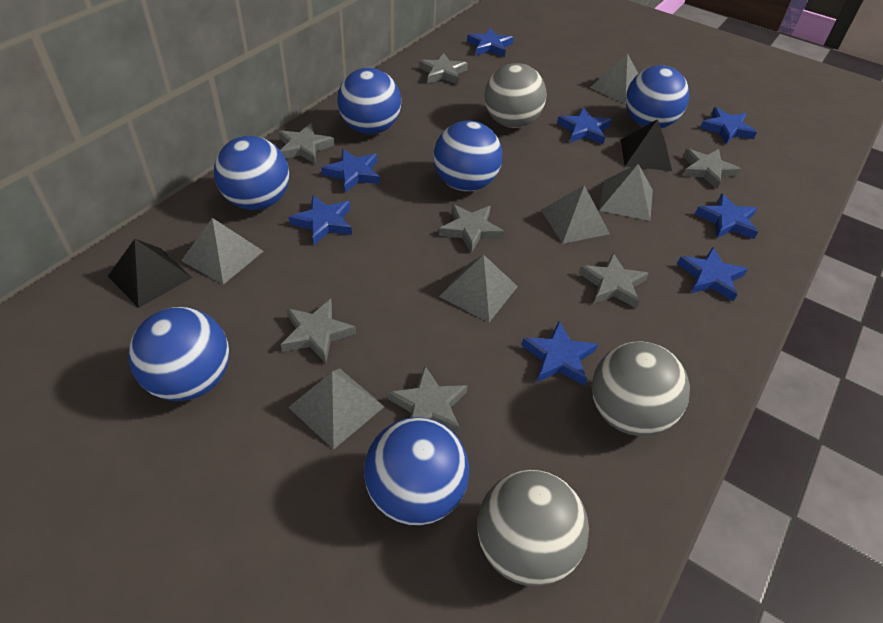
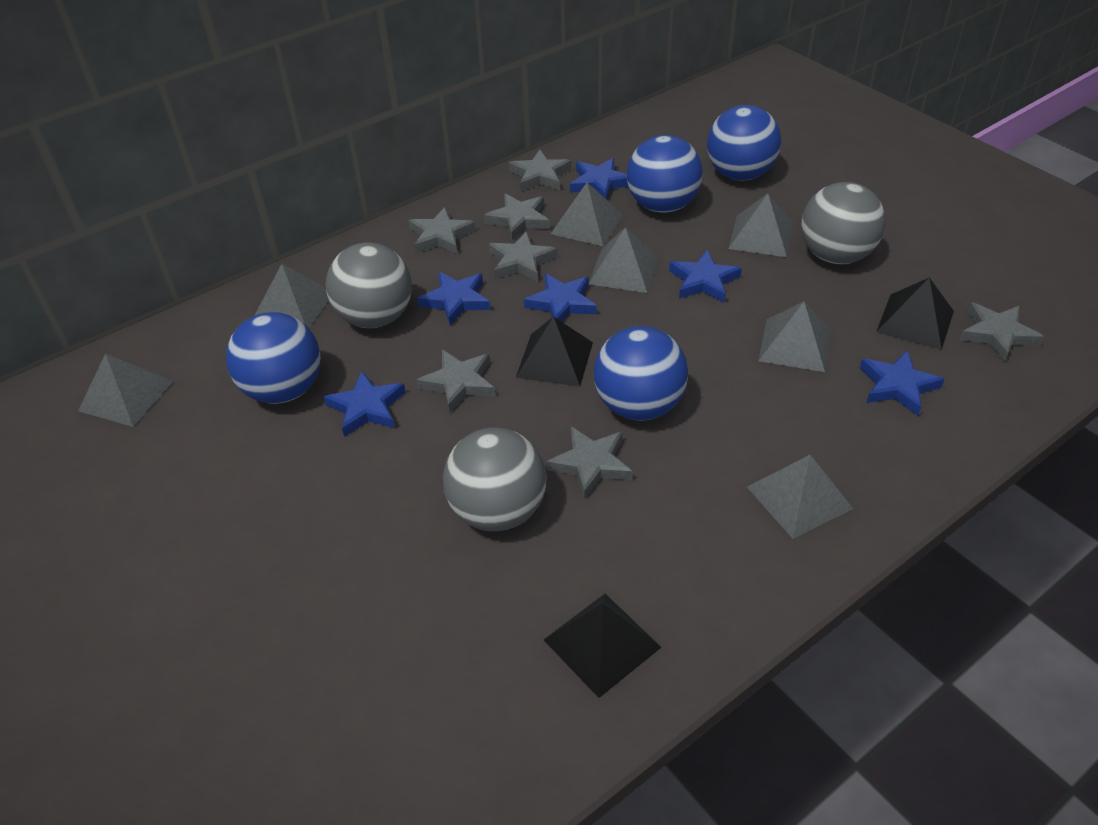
black pyramid: [108,239,192,308] [621,119,672,171] = 2 -> [516,316,593,387] [544,594,662,698] [876,277,954,350] = 3
blue ball: [128,307,229,401] [214,136,290,210] [338,68,401,134] [364,417,469,526] [434,120,503,191] [626,65,689,128] = 6 -> [226,312,321,404] [594,326,688,421] [627,135,703,213] [707,105,781,181] = 4
blue star: [289,195,352,245] [321,149,380,193] [467,28,514,57] [522,321,598,386] [557,107,611,144] [677,247,748,302] [695,193,758,239] [700,107,757,144] = 8 -> [324,371,406,437] [417,272,491,326] [524,273,597,322] [570,158,628,200] [669,250,742,303] [860,350,944,416] = 6
grey pyramid: [181,218,263,285] [288,368,385,450] [439,255,518,322] [541,185,610,244] [590,53,638,104] [599,164,653,221] = 6 -> [78,354,173,427] [254,264,329,328] [551,182,623,246] [589,227,659,293] [728,193,793,257] [747,455,853,539] [758,301,831,372] = 7

